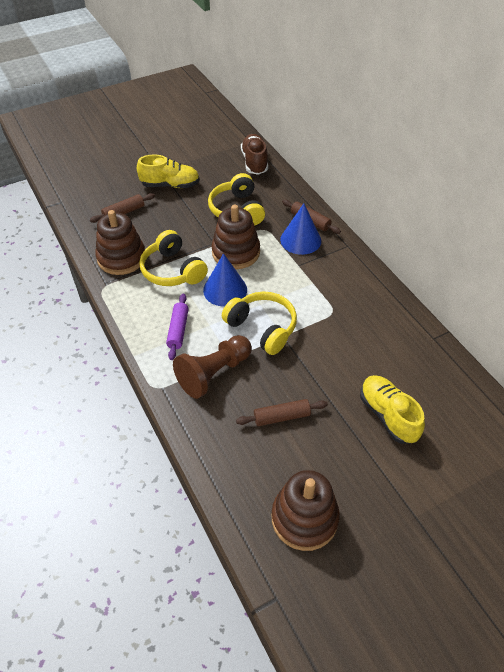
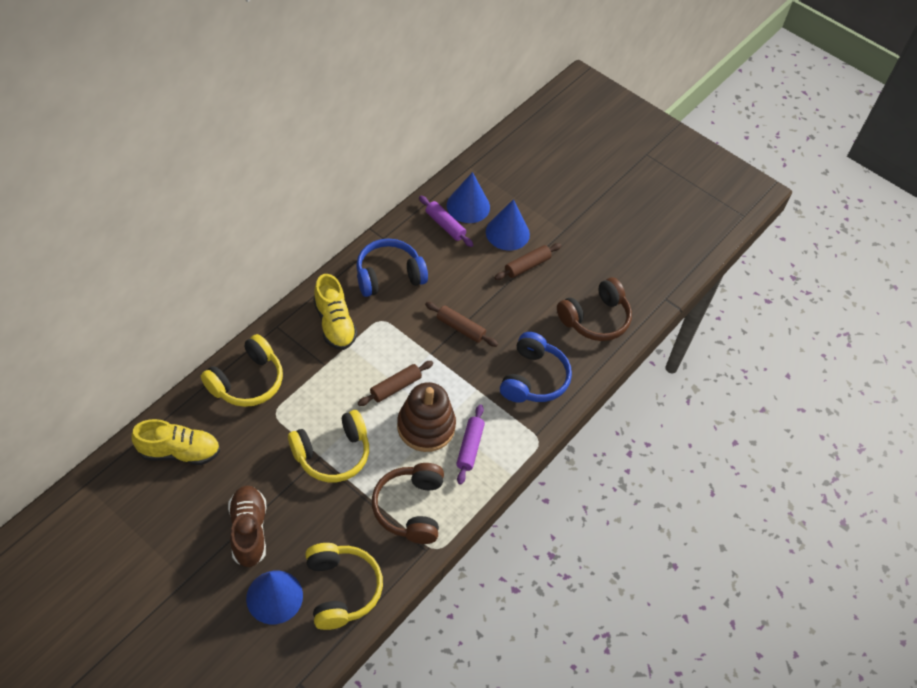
blue cone: [203,253,247,307] [280,203,321,255] = 2 -> [246,571,303,624] [447,172,490,223] [486,199,530,251] = 3
blue headphones: none = 0 -> [356,238,428,297] [500,332,572,403] = 2
brown headphones: none = 0 -> [372,463,444,544] [557,277,632,341] = 2
brown pawn: [173,335,252,399] = 1 -> none = 0
brown stacking toy: [95,210,145,275] [211,205,260,269] [272,470,340,551] = 3 -> [397,382,456,452] = 1
purple rolling pin: [166,294,189,360] = 1 -> [419,196,473,247] [456,404,485,485] = 2

